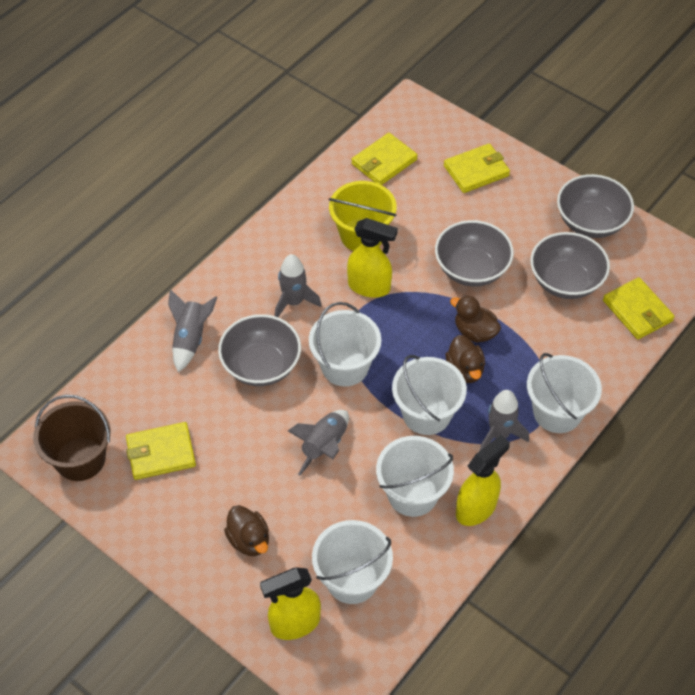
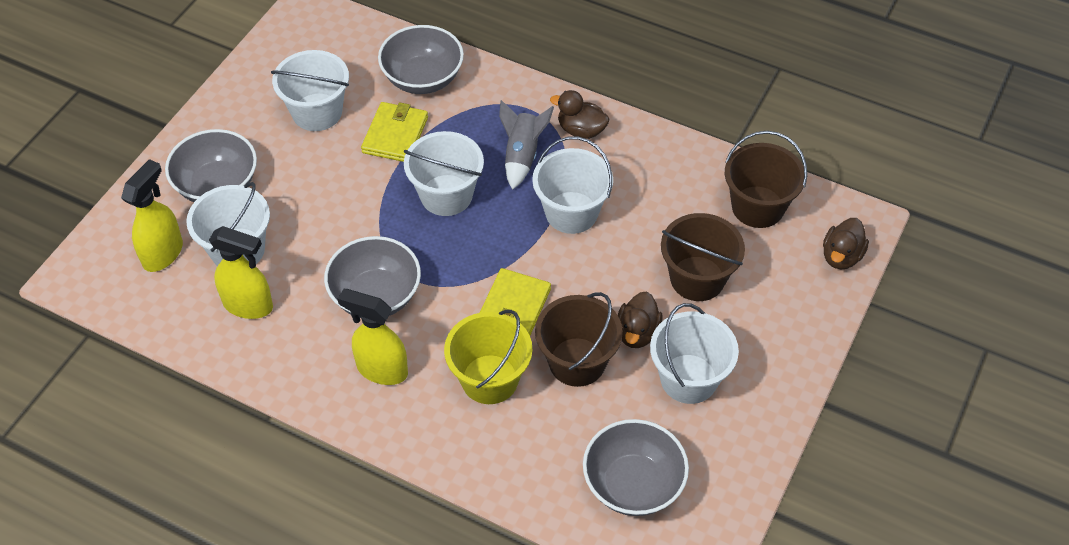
brown bucket: [33,395,111,481] = 1 -> [535,292,623,387] [661,213,745,301] [725,131,807,228] = 3
grey rocket: [168,289,217,372] [275,254,322,317] [288,410,349,475] [480,390,529,451] = 4 -> [499,100,554,190] = 1
yellow wallet: [126,422,196,480] [351,133,418,185] [444,143,510,193] [603,277,675,339] = 4 -> [361,102,428,162] [480,268,551,335] = 2

